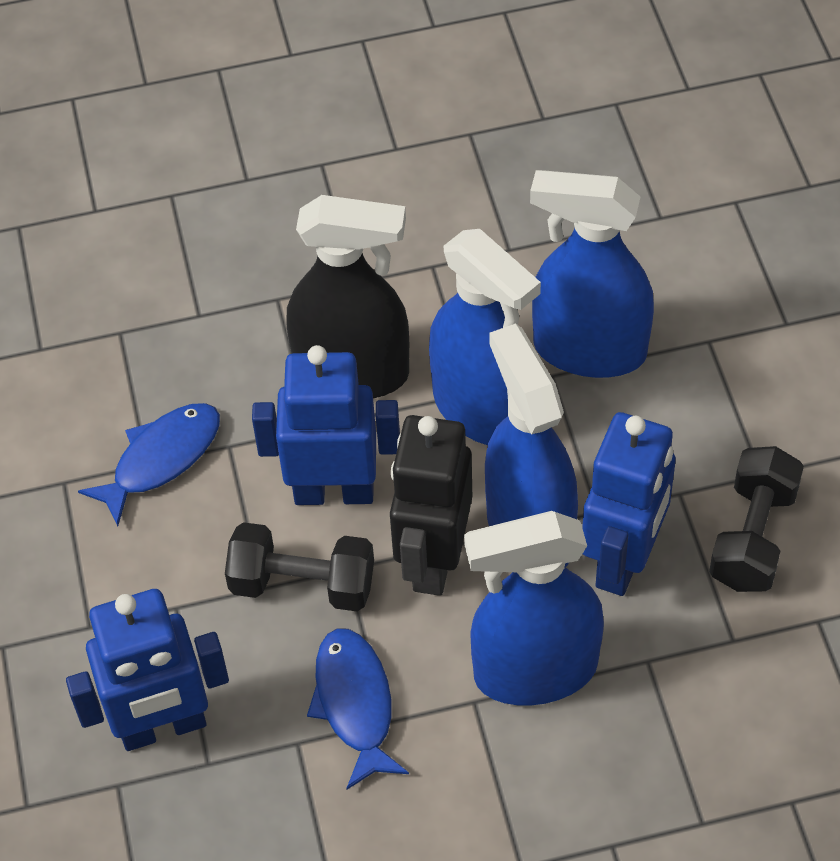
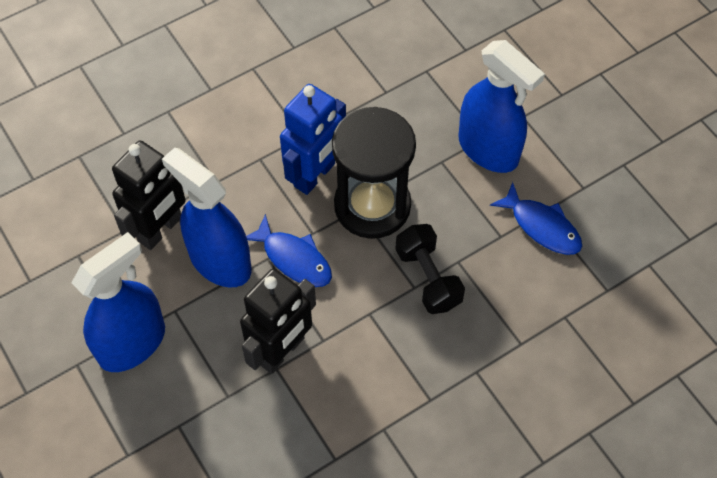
black dumbbell: [225,522,374,611] [709,446,804,592] = 2 -> [395,224,465,314] = 1
black hourglass: none = 0 -> [332,107,416,239] = 1
black robot: [390,415,472,596] = 1 -> [112,140,186,250] [240,268,316,374] = 2
black spray bottle: [286,195,409,398] = 1 -> none = 0
blue robot: [66,589,229,751] [252,345,400,505] [582,412,676,596] = 3 -> [280,84,346,195] = 1
blue spray bottle: [429,229,541,445] [464,511,604,705] [485,323,578,567] [530,170,654,378] = 4 -> [72,232,165,372] [162,148,251,288] [459,40,545,173] = 3

